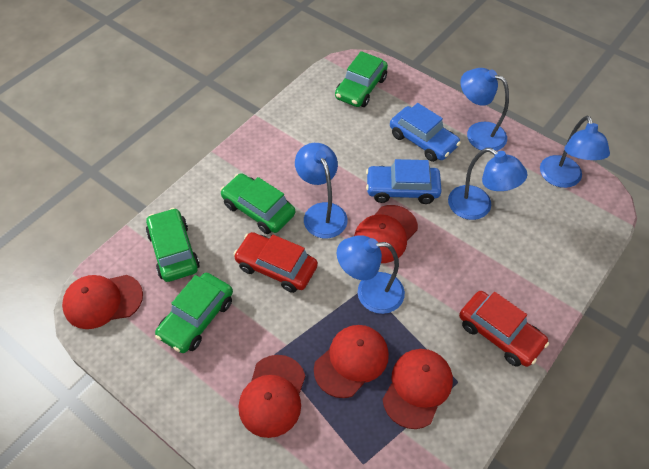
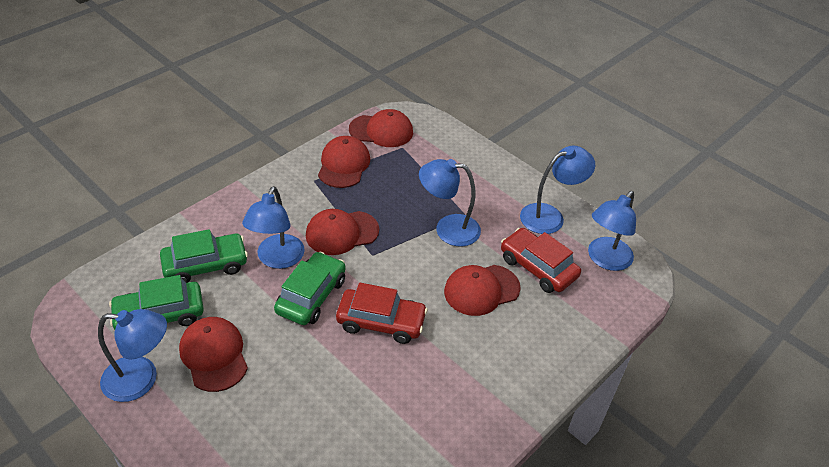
blue car: [366,159,442,204] [390,103,461,162] = 2 -> none = 0
green car: [146,208,200,282] [155,273,233,353] [220,173,295,234] [335,51,388,107] = 4 -> [109,275,204,330] [160,229,248,283] [274,251,346,325] = 3

